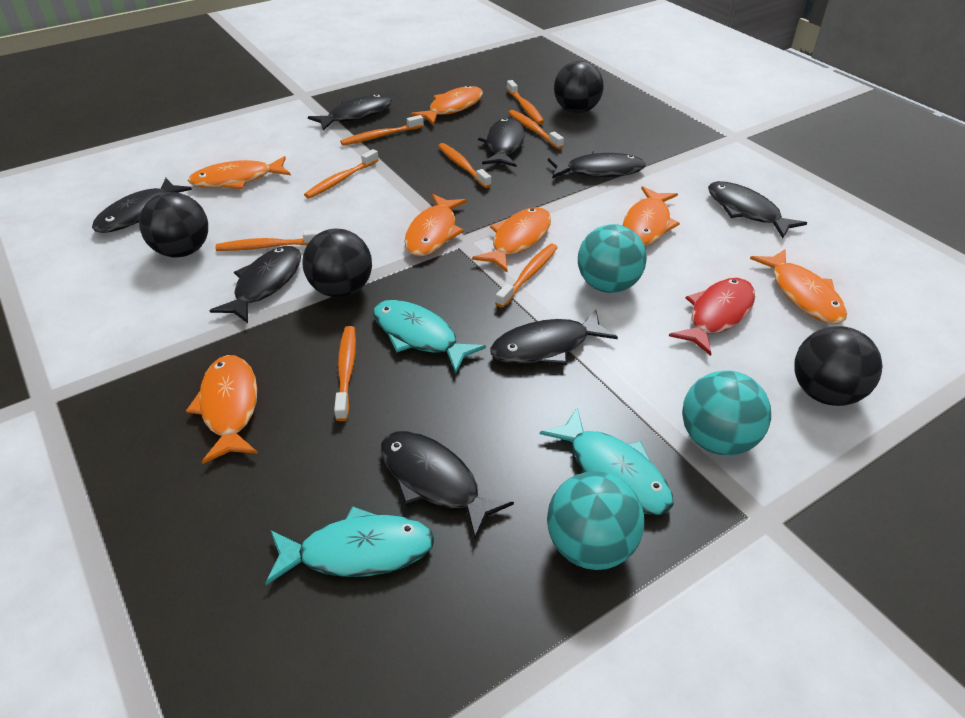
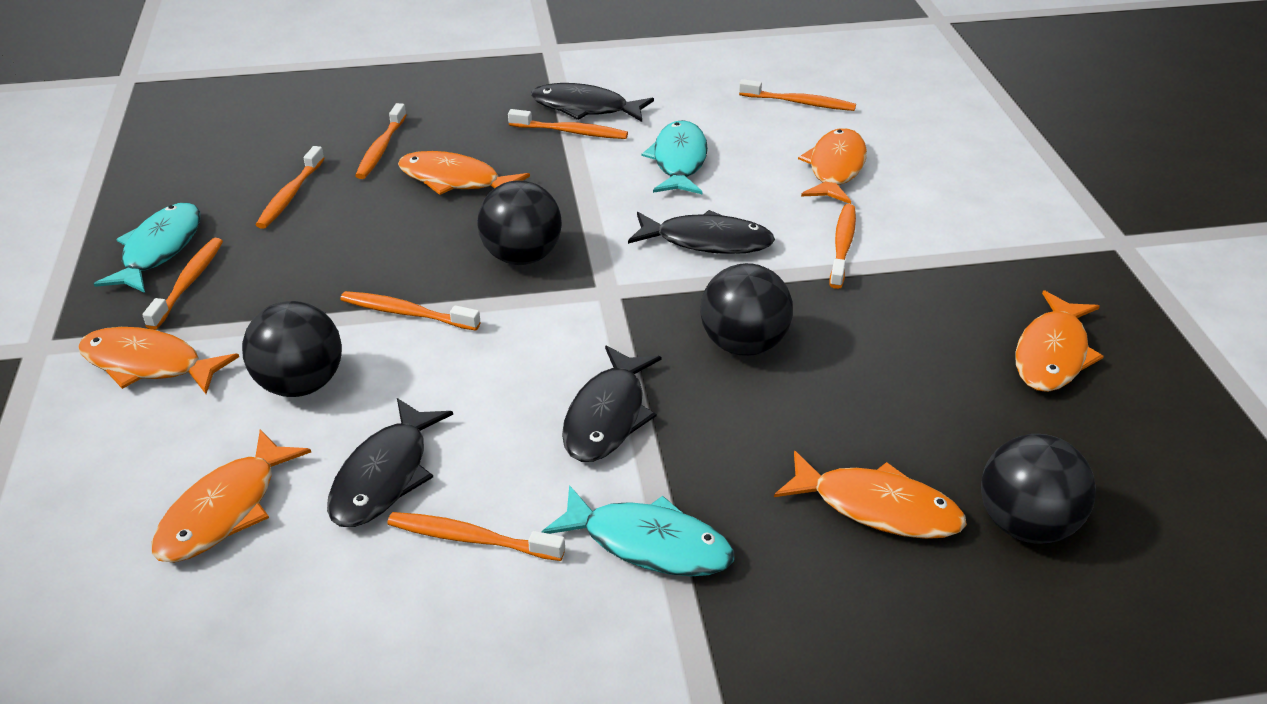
black fish: [92,178,192,233] [209,246,301,323] [308,94,392,131] [381,431,514,540] [478,117,525,167] [490,310,618,365] [548,151,646,179] [708,181,807,238] = 8 -> [327,398,453,527] [531,83,654,122] [562,345,661,462] [628,210,775,254] = 4
orange fish: [186,355,258,464] [188,156,291,189] [404,194,467,256] [410,85,483,125] [472,207,551,273] [623,186,680,246] [750,249,847,324] = 7 -> [78,327,239,394] [151,430,311,563] [398,151,530,195] [774,451,967,539] [798,128,867,204] [1015,290,1104,392] = 6
red fish: [669,278,755,356] = 1 -> none = 0
turquoise ball: [547,471,644,570] [578,224,647,293] [682,370,771,456] = 3 -> none = 0

